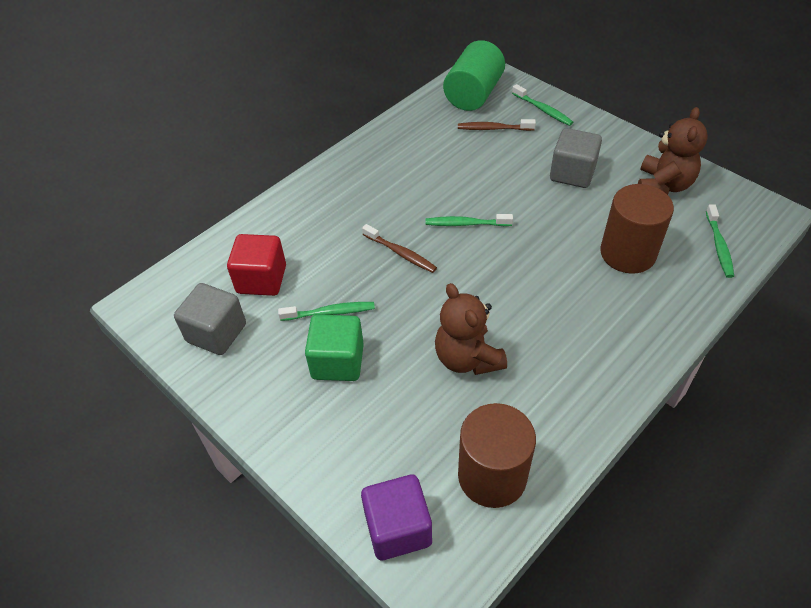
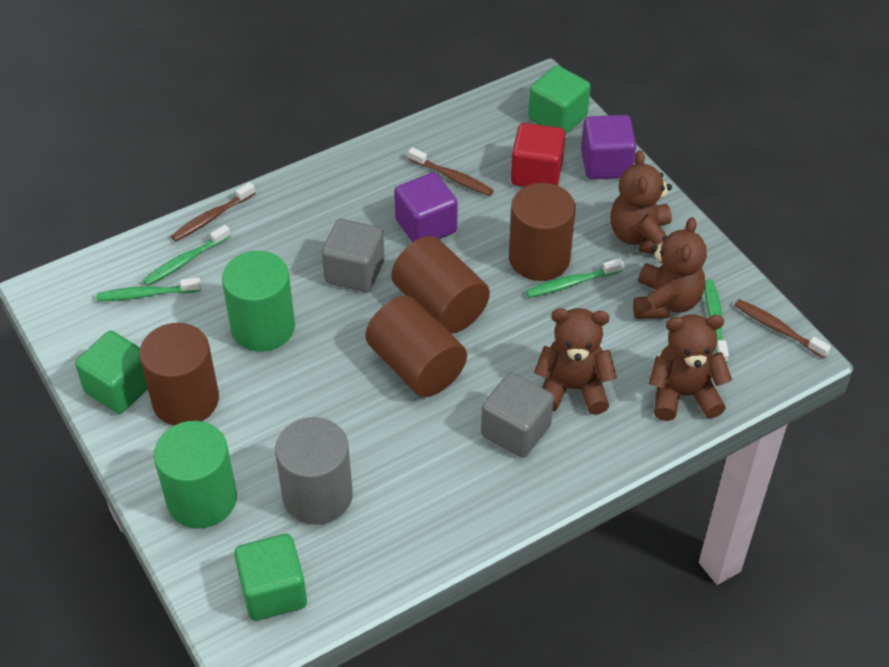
brown cylinder: [458,403,536,508] [600,184,674,274] = 2 -> [139,323,219,426] [365,295,467,397] [391,236,490,334] [509,183,575,281] = 4
brown teddy bear: [435,283,507,375] [638,107,708,195] = 2 -> [534,308,617,415] [610,150,672,255] [633,217,707,318] [648,314,732,421] = 4
brown toothbrush: [362,224,437,273] [458,119,536,131] = 2 -> [171,182,255,241] [408,147,494,196] [735,299,831,358] = 3
green cube: [305,315,364,381] = 1 -> [75,331,148,414] [234,534,307,621] [528,65,591,135] = 3
green cylinder: [443,40,505,111] = 1 -> [154,421,237,528] [222,251,295,352] = 2
grey cylinder: none = 0 -> [275,417,353,525] = 1
purple cube: [361,475,432,560] = 1 -> [394,172,458,242] [581,115,636,179] = 2

